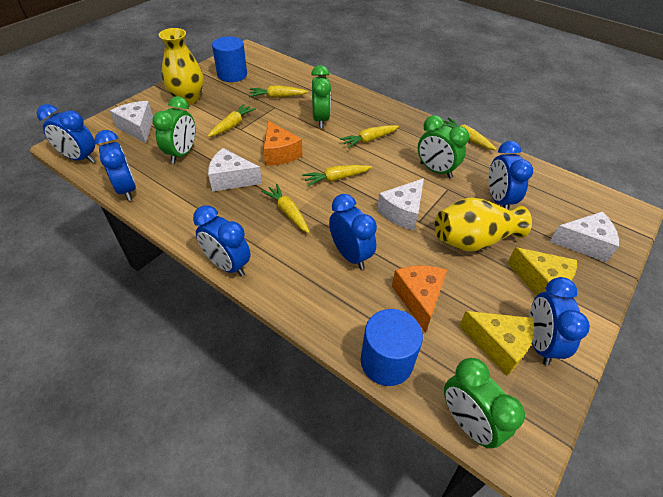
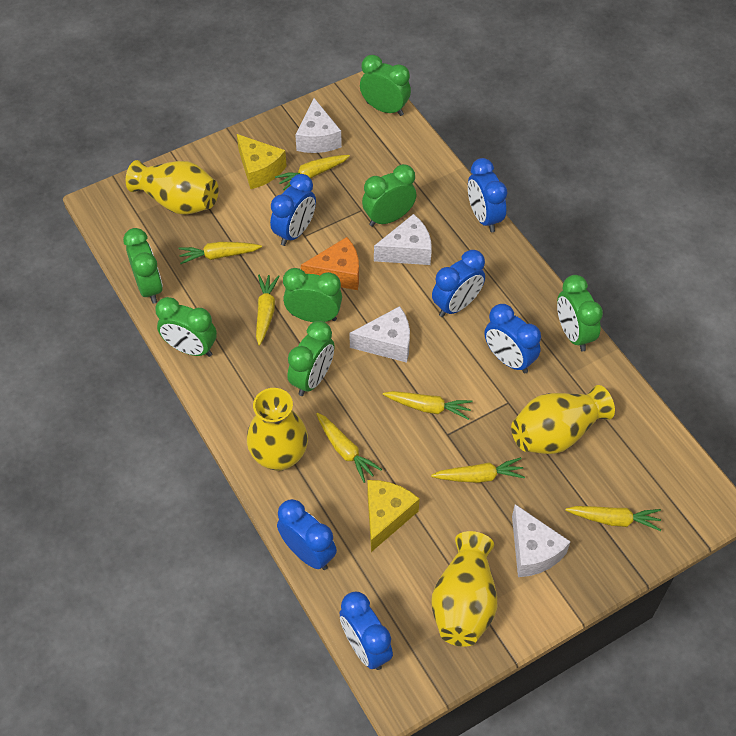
blue cylinder: [212,36,247,82] [361,309,423,386] = 2 -> none = 0
green clock: [152,96,195,164] [311,65,331,128] [418,115,469,178] [444,358,525,448] = 4 -> [123,228,163,304] [156,297,217,357] [283,268,342,322] [287,321,334,396] [360,55,411,116] [362,164,417,227] [557,275,603,351] = 7
orange cheese: [263,121,302,166] [392,265,447,333] = 2 -> [301,237,359,290] = 1
yellow carrot: [208,104,256,137] [249,86,308,98] [261,184,310,233] [302,165,372,186] [340,125,399,148] [443,118,496,150] = 6 -> [178,242,262,264] [256,275,280,346] [275,155,350,190] [316,413,382,483] [383,391,473,420] [431,457,525,483] [565,506,661,531] = 7
yellow vase: [159,28,203,105] [435,197,532,252] = 2 -> [126,160,219,215] [247,388,308,471] [432,531,497,647] [511,385,615,454] = 4

